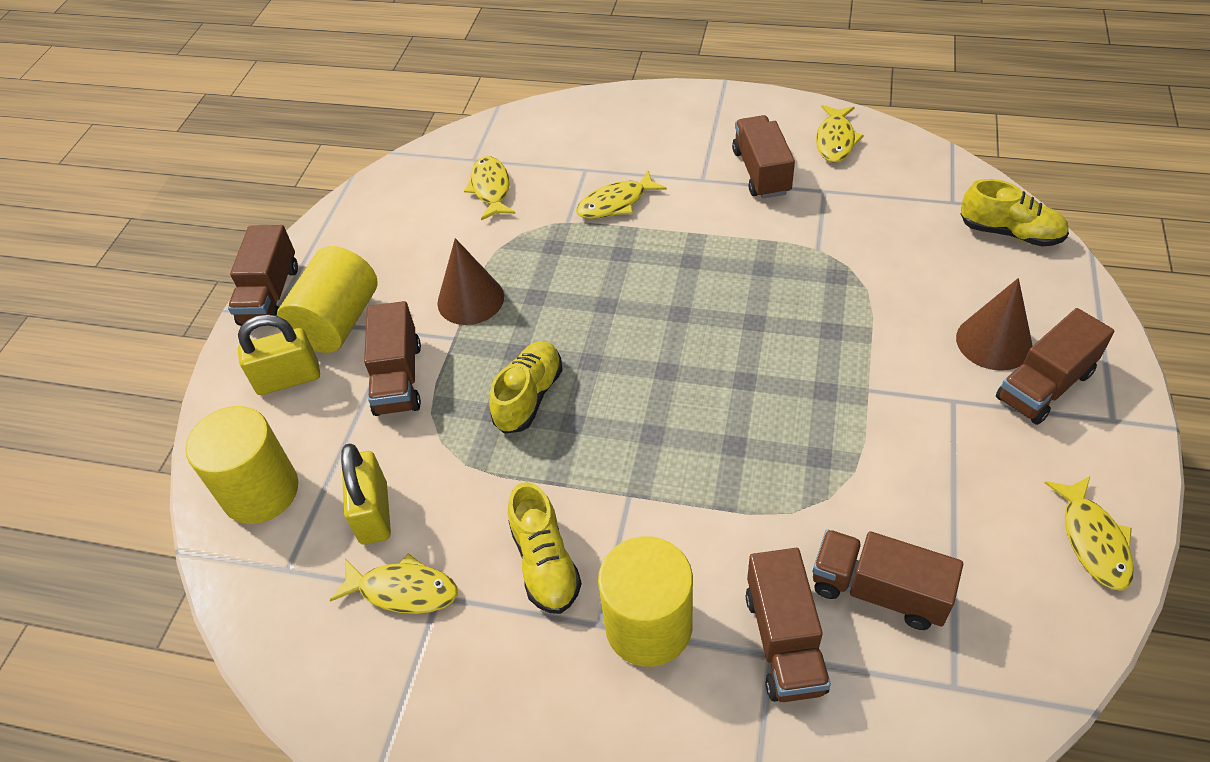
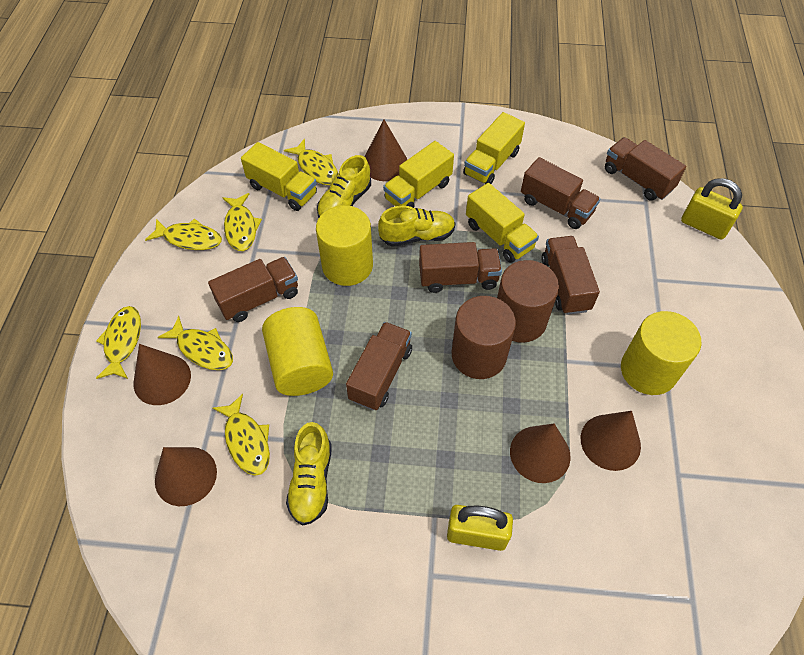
brown cone: [437,238,504,325] [956,278,1032,371] = 2 -> [134,344,191,405] [155,447,217,506] [365,119,407,181] [510,423,571,483] [581,411,641,471] = 5
brown cylinder: none = 0 -> [452,296,516,379] [497,260,559,343] = 2
yellow fish: [330,553,458,614] [464,156,515,220] [576,170,667,219] [816,105,864,163] [1045,476,1134,591] = 5 -> [96,306,141,379] [145,218,222,250] [158,316,233,370] [213,394,270,476] [222,193,262,251] [284,139,338,185] = 6
yellow truck: none = 0 -> [241,142,317,211] [383,141,454,208] [463,112,525,184] [466,183,539,263] = 4

